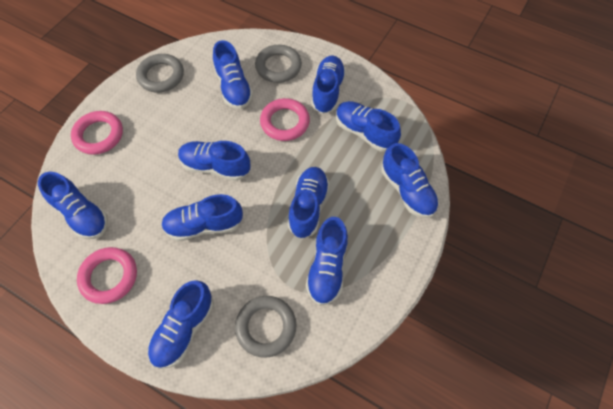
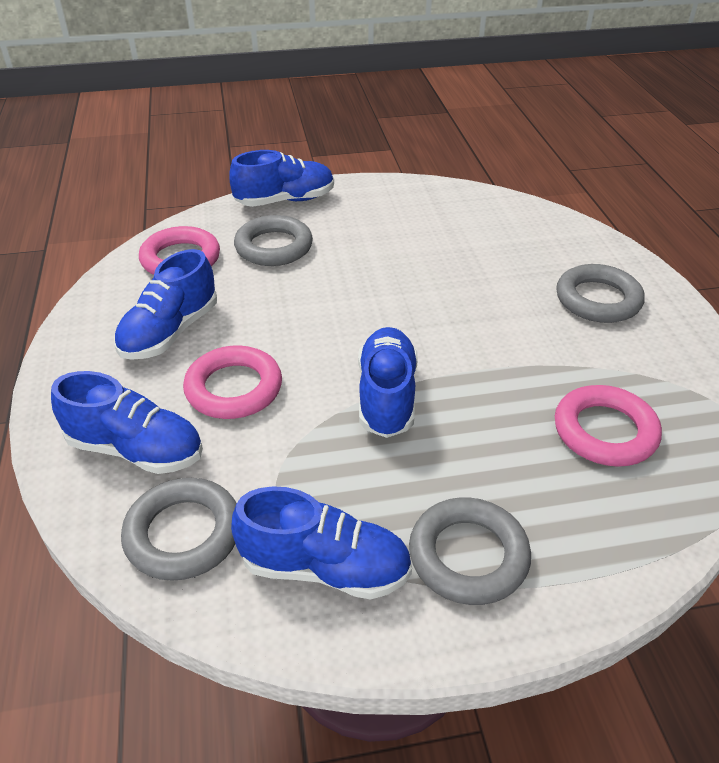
blue shoe: [38,172,108,239] [148,281,214,369] [161,194,243,241] [178,141,250,181] [213,40,253,109] [288,167,330,238] [306,217,348,306] [311,56,346,114] [336,101,401,152] [381,143,439,218] = 10 -> [51,371,203,474] [114,249,217,360] [229,150,334,207] [231,486,412,600] [358,327,418,438] = 5
grey ring: [136,54,184,93] [235,296,297,358] [255,45,302,83] = 3 -> [121,478,237,581] [234,215,313,266] [409,498,531,605] [556,264,644,323] = 4

